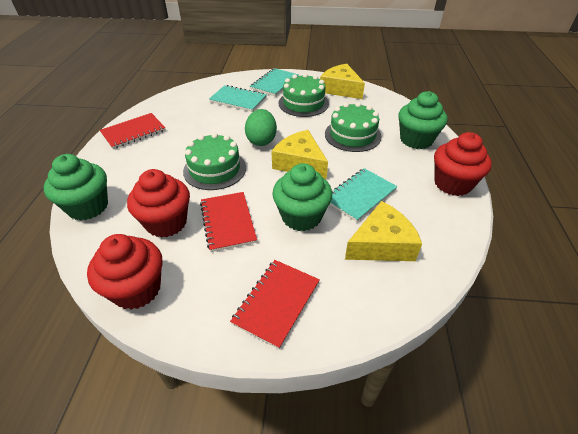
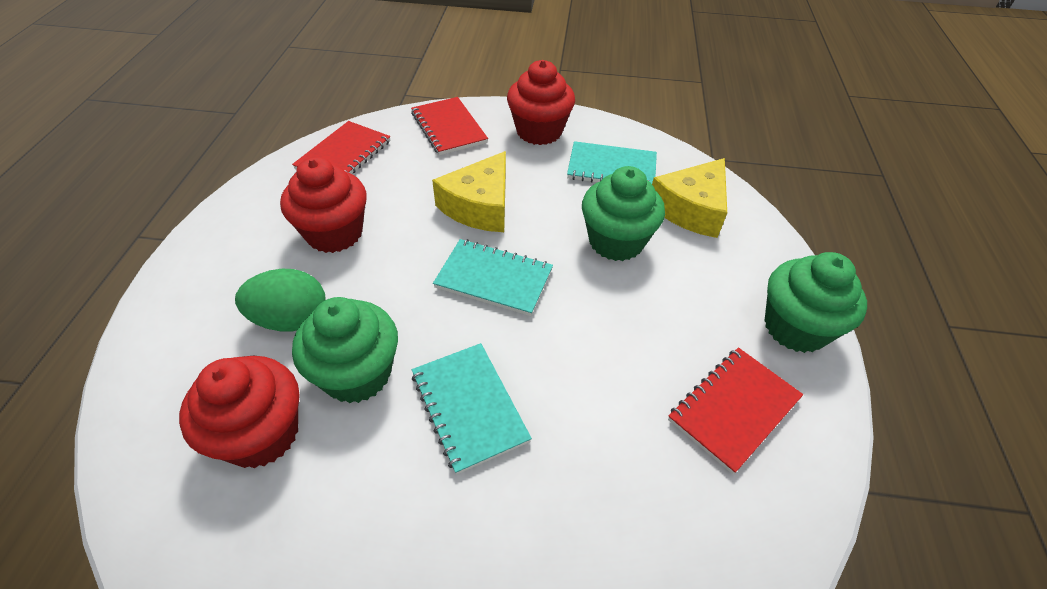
green cake: [183,133,246,190] [279,73,329,117] [325,102,382,152] = 3 -> none = 0
yellow cheese: [271,130,328,179] [320,64,365,99] [345,201,422,261] = 3 -> [432,151,506,232] [652,158,727,238] = 2

